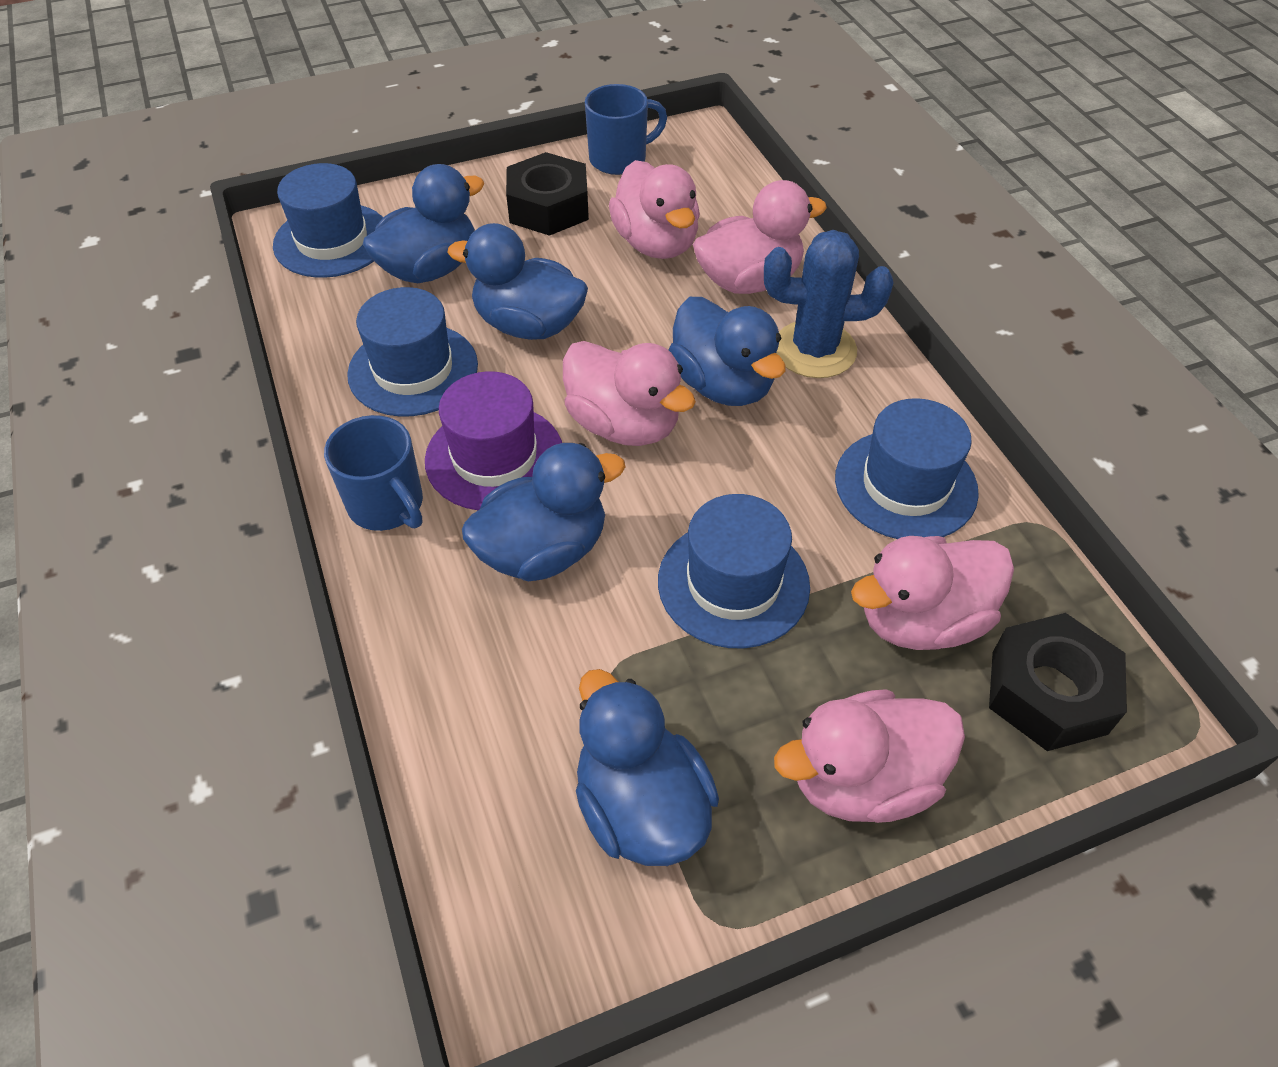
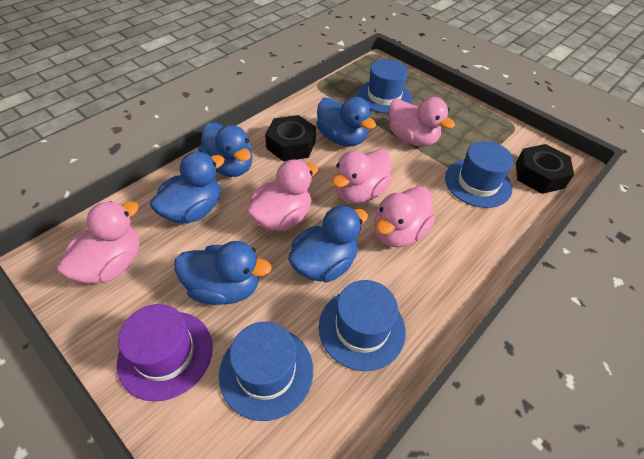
blue cactus: [764,230,893,378] = 1 -> none = 0
blue mug: [324,415,423,531] [585,84,667,175] = 2 -> none = 0

